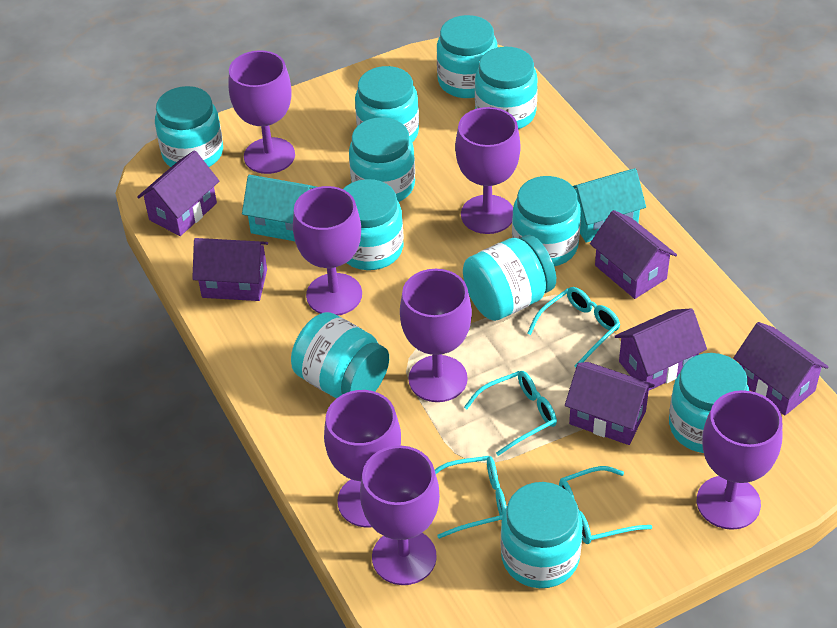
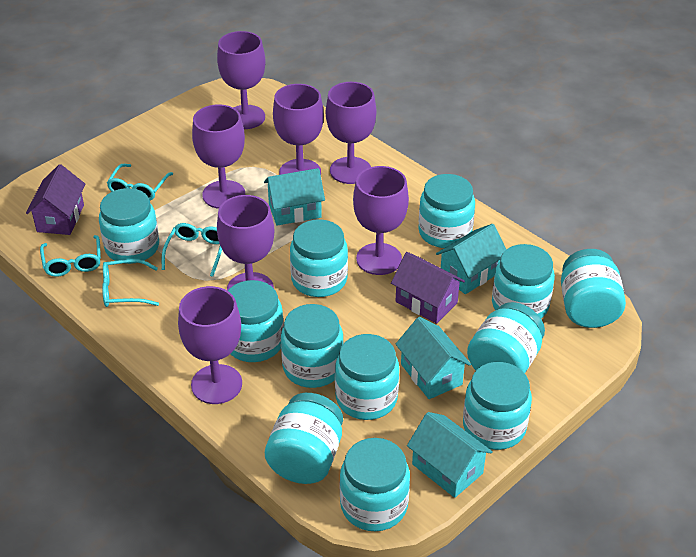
purple house: [137,150,219,236] [192,238,268,301] [565,362,655,445] [590,210,677,299] [615,308,707,390] [733,322,828,415] = 6 -> [26,164,85,235] [391,252,465,324] = 2
turquoise house: [242,175,316,241] [573,168,646,243] = 2 -> [264,168,325,225] [396,317,471,399] [407,412,493,498] [436,224,506,294] = 4
turquoise jar: [155,86,223,167] [291,312,389,398] [343,179,403,270] [349,117,415,202] [355,66,419,142] [437,15,497,98] [463,235,556,321] [475,47,538,129] [501,482,583,588] [512,176,581,266] [669,353,749,453] = 11 -> [99,188,159,264] [228,280,284,362] [265,393,343,484] [281,304,344,388] [290,219,348,297] [335,334,399,420] [340,438,410,531] [418,174,475,248] [463,362,532,450] [467,302,545,373] [492,244,555,318] [561,249,626,328] = 12

